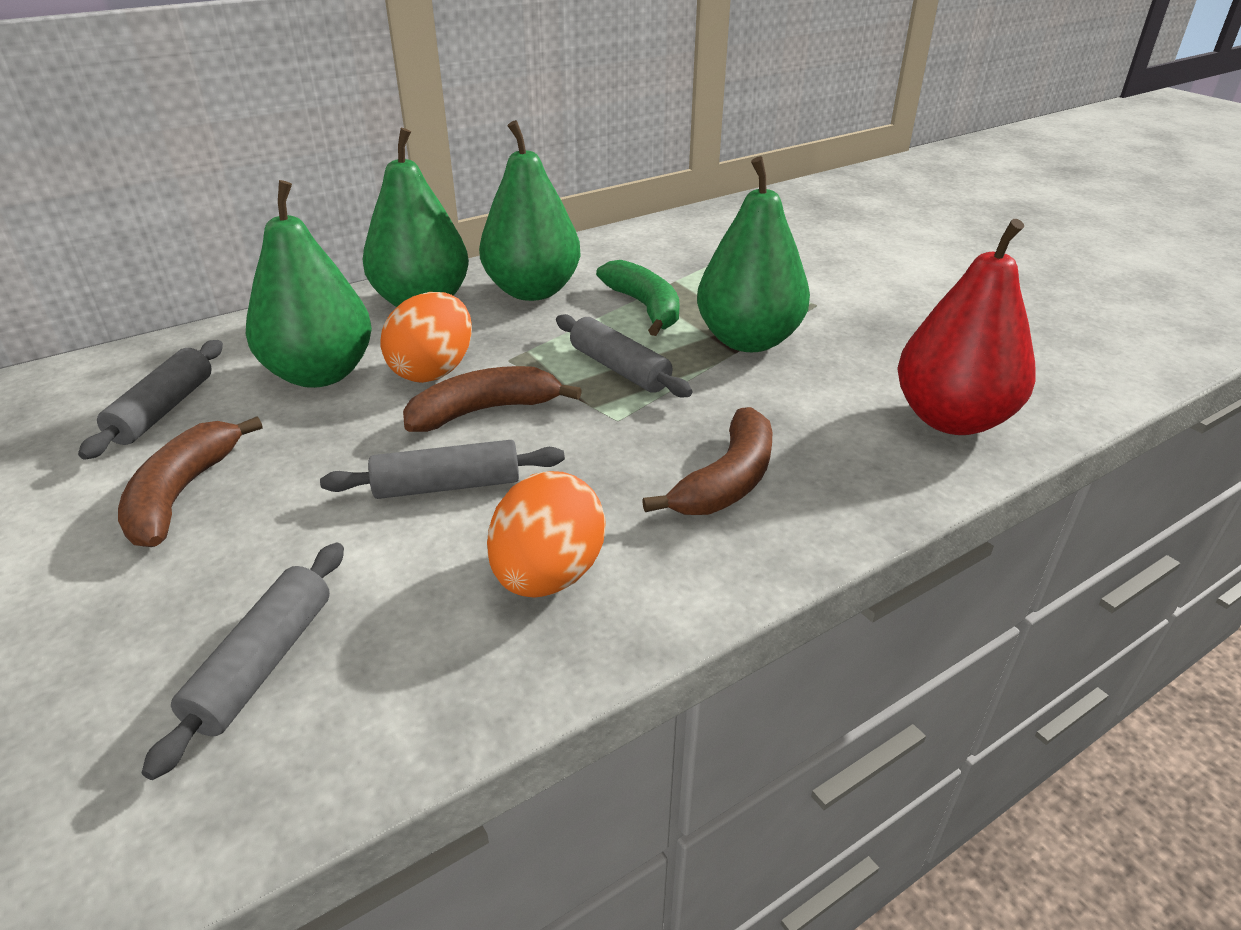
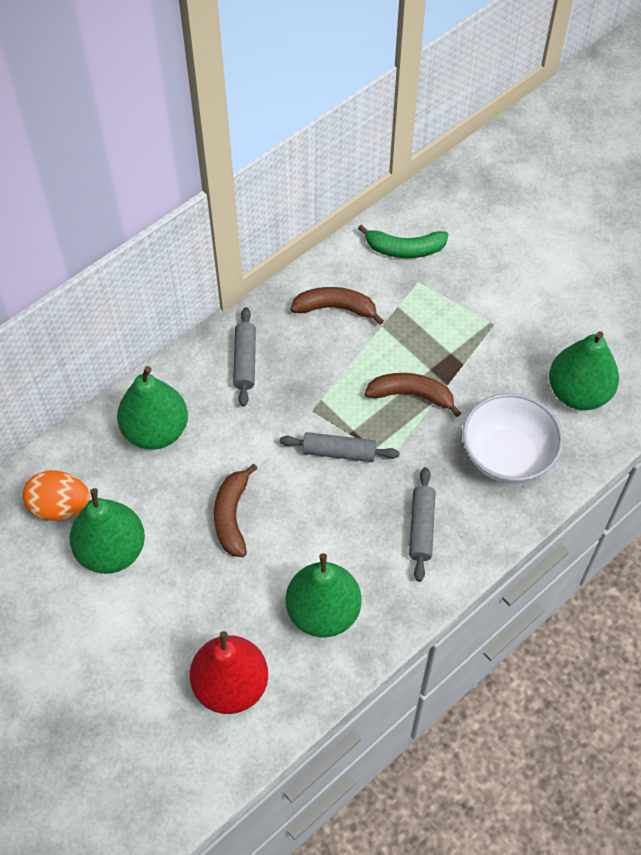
grey rolling pin: [78,340,223,460] [142,543,344,780] [320,440,565,499] [556,314,693,397] = 4 -> [233,307,256,407] [280,432,400,462] [409,467,435,582] = 3
orange egg: [380,292,472,383] [487,471,606,598] = 2 -> [23,470,90,521] = 1
white bowl: none = 0 -> [462,393,563,483] = 1

